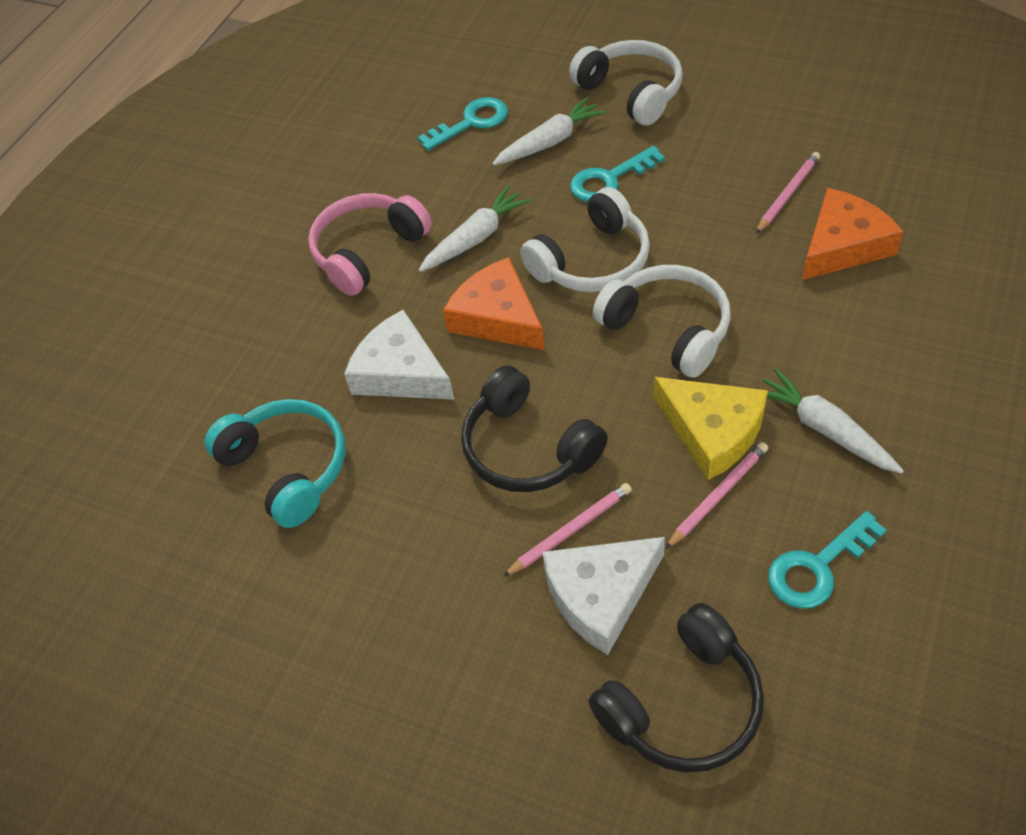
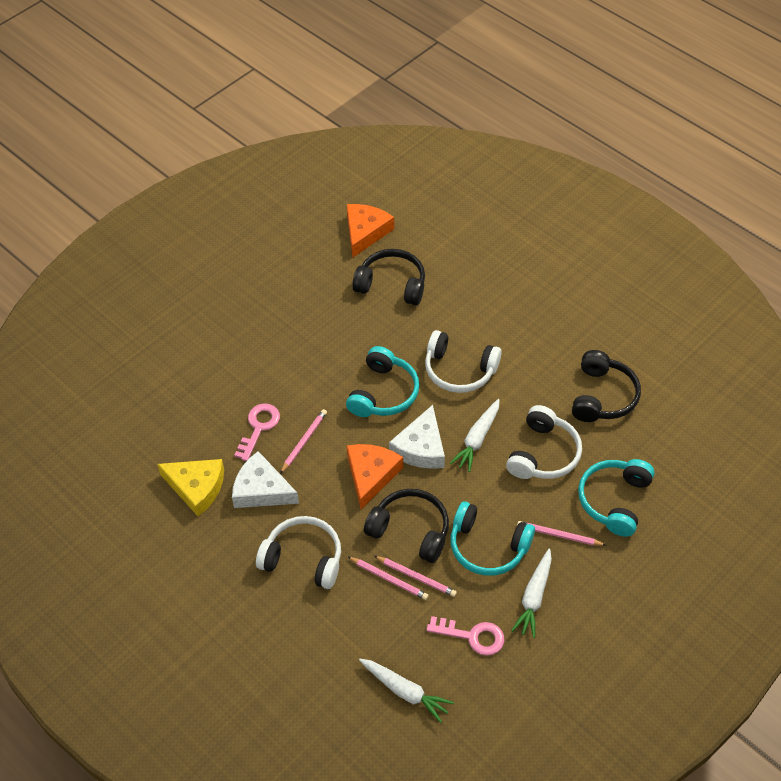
black headphones: [461,365,608,492] [588,603,764,773] = 2 -> [352,249,425,305] [364,489,449,563] [572,350,641,422] = 3
pink headphones: [308,193,432,296] = 1 -> none = 0
pink key: none = 0 -> [234,403,280,461] [427,616,504,656] = 2
pink pencil: [503,483,632,577] [665,442,768,549] [756,152,820,234] = 3 -> [280,409,327,474] [348,557,429,600] [374,556,457,597] [517,521,606,546] = 4
turquoise headphones: [205,399,346,528] = 1 -> [346,346,419,417] [450,501,535,576] [578,459,655,537] = 3
turquoise key: [418,97,508,151] [570,146,665,202] [768,511,887,609] = 3 -> none = 0

